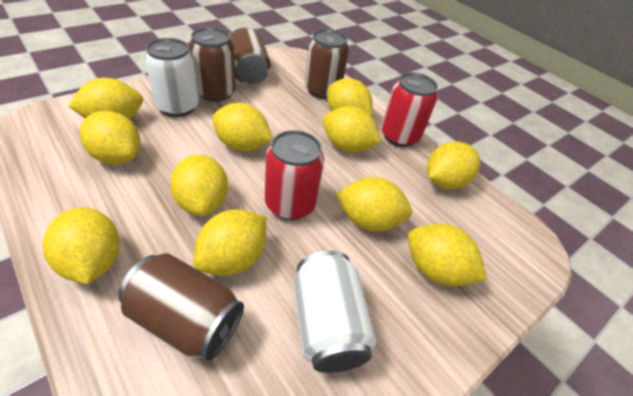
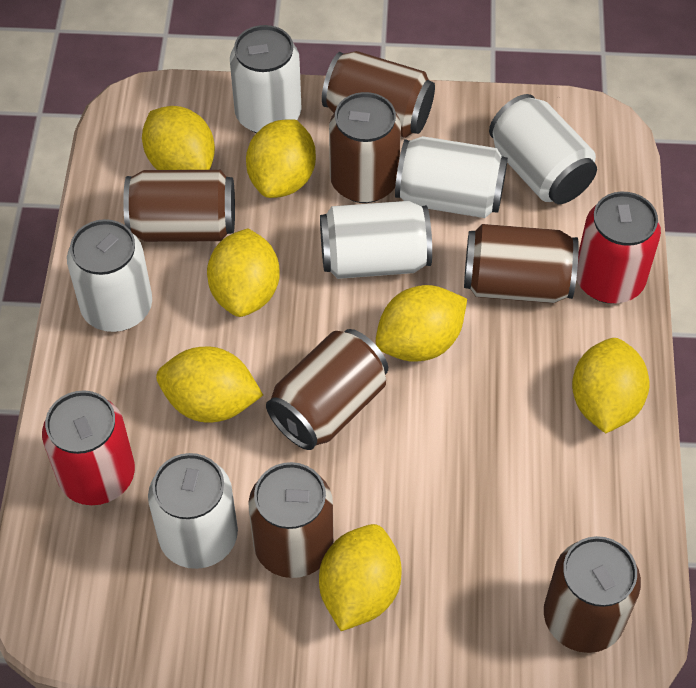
brown can: [118,253,244,361] [189,27,236,102] [230,27,271,84] [305,29,349,99] = 4 -> [123,170,235,242] [248,462,334,578] [266,329,388,450] [322,51,435,138] [329,92,401,203] [464,224,579,303] [544,536,641,653] = 7
white can: [144,38,199,117] [294,251,376,373] = 2 -> [67,219,152,332] [148,453,238,569] [230,25,302,133] [320,201,432,279] [395,136,508,218] [489,94,597,204] = 6
yellow lemon: [42,207,120,284] [68,78,143,120] [80,111,141,165] [170,154,228,216] [193,209,266,276] [212,103,273,151] [323,106,382,152] [327,78,373,116] [336,177,412,231] [408,224,487,286] [427,141,480,189] = 11 -> [142,106,215,170] [156,346,263,423] [207,229,280,317] [246,119,316,198] [319,524,402,631] [376,285,467,362] [572,338,650,433] = 7

